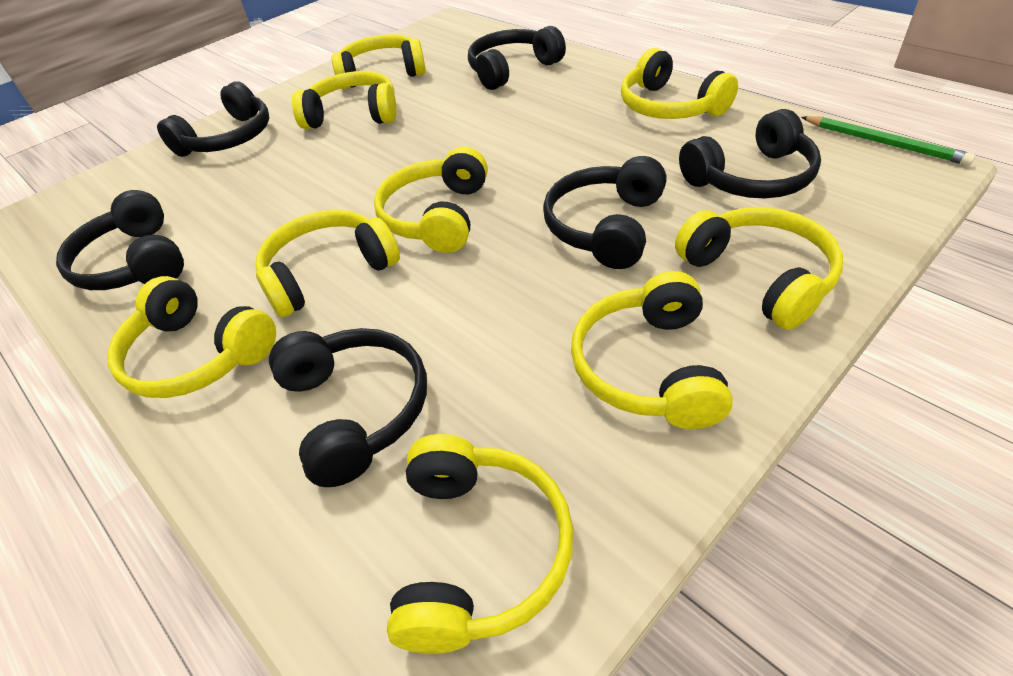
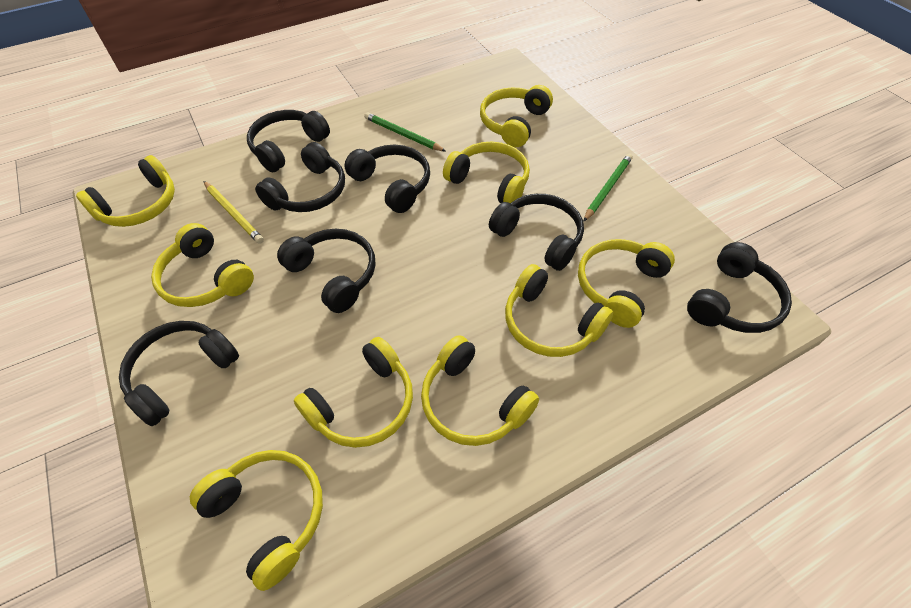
black headphones: [56,190,184,290] [157,81,269,157] [269,328,427,487] [468,26,566,90] [543,156,667,269] [679,109,821,198] = 6 -> [119,321,239,426] [247,110,330,172] [255,142,345,212] [277,229,375,313] [344,145,430,213] [489,194,584,271] [687,242,792,333] = 7
green pencil: [801,116,976,166] = 1 -> [364,112,446,151] [583,154,633,222] = 2
yellow pencil: none = 0 -> [203,181,264,244] = 1

